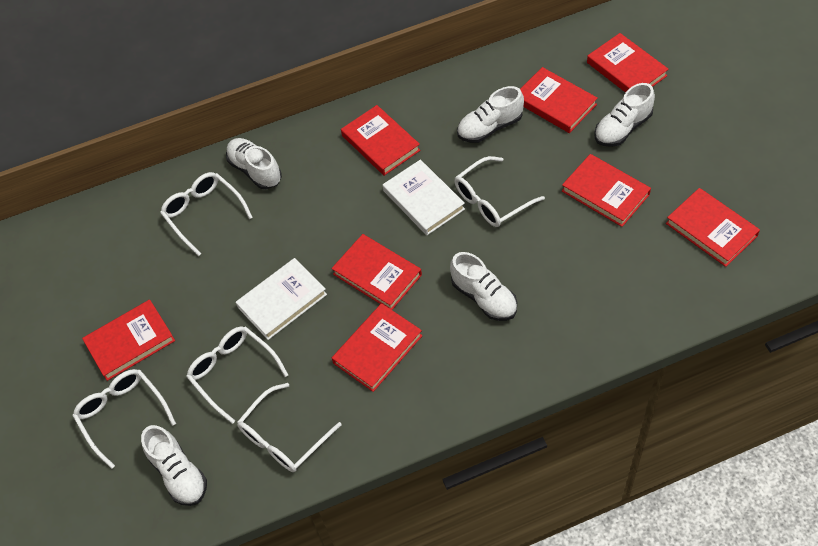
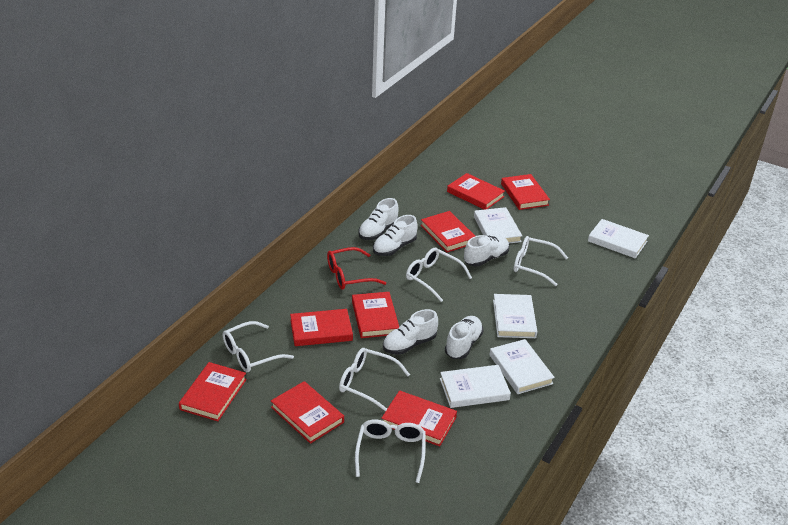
red glasses: none = 0 -> [327,247,386,290] = 1
white book: [236,258,327,340] [383,160,465,235] = 2 -> [440,365,511,408] [474,207,522,244] [489,339,555,394] [493,294,537,338] [588,219,649,259] = 5

